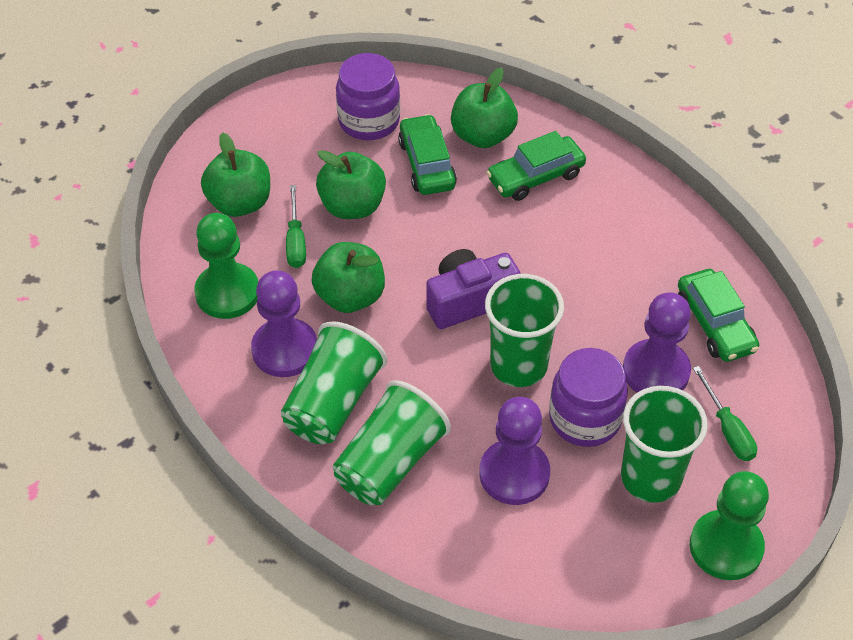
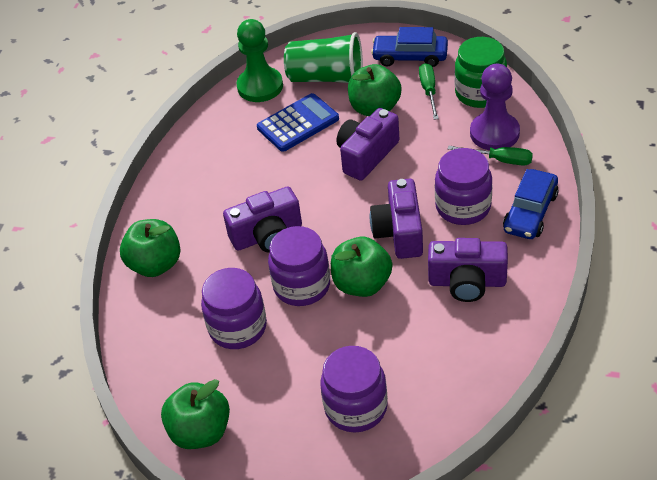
blue calculator: none = 0 -> [257,93,339,152] = 1
blue car: none = 0 -> [371,27,448,67] [503,169,559,239] = 2
green car: [398,114,457,195] [486,131,586,201] [678,269,759,362] = 3 -> none = 0
green cup: [281,321,387,444] [333,380,451,505] [485,274,564,387] [621,386,708,503] = 4 -> [284,32,363,83] = 1
green jar: none = 0 -> [455,37,507,108] = 1
green pawn: [194,213,258,319] [690,471,769,580] = 2 -> [236,19,283,102] = 1
purple camera: [426,249,521,329] = 1 -> [223,186,302,253] [337,108,399,181] [370,178,423,259] [428,238,508,302] = 4
purple jar: [336,53,400,140] [549,348,628,447] = 2 -> [201,268,267,349] [268,226,330,306] [320,346,388,432] [435,148,492,225] = 4
purple pawn: [251,270,317,377] [479,397,550,505] [623,292,691,393] = 3 -> [470,64,520,150] = 1

